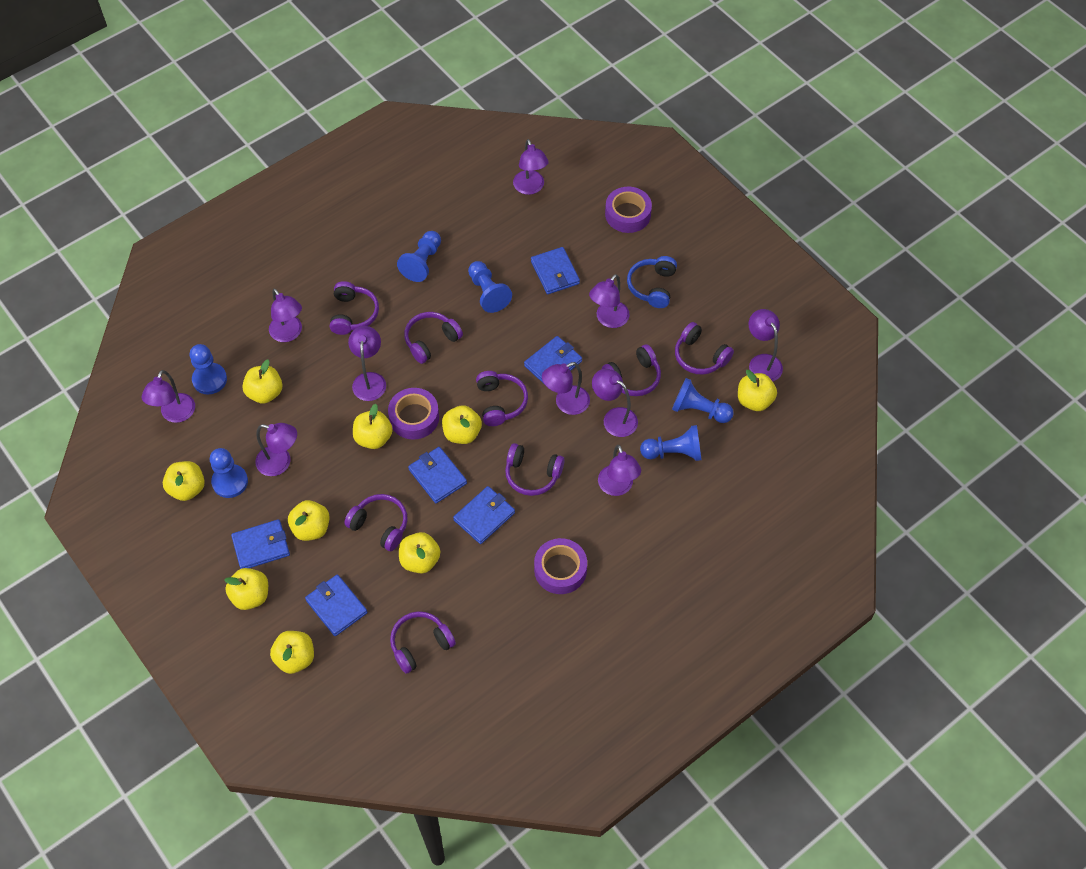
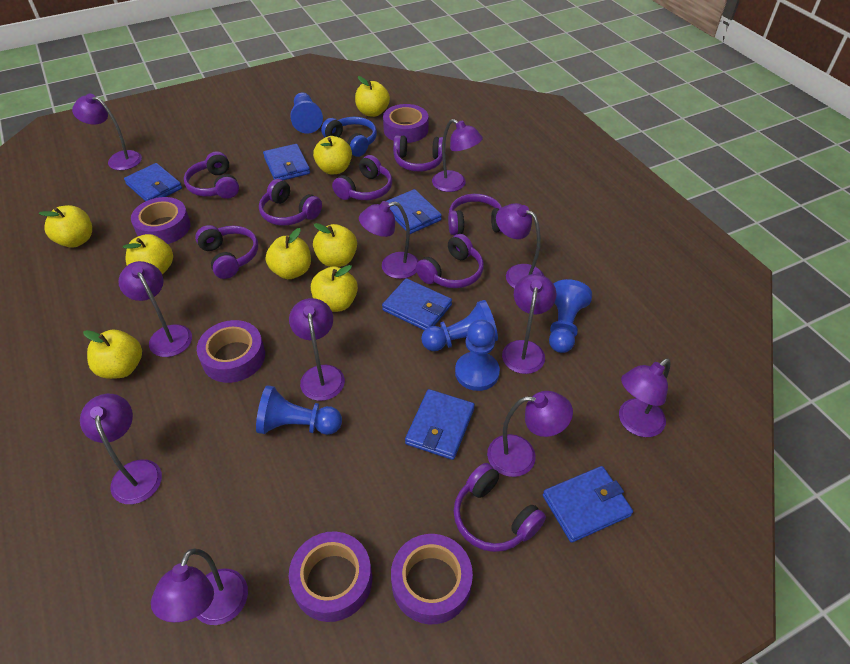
blue pawn: [190,344,227,394] [210,448,248,498] [397,231,441,282] [468,261,512,313] [640,425,702,461] [672,378,734,423] = 6 -> [256,385,342,435] [290,92,323,134] [421,300,498,351] [455,320,500,391] [549,279,592,353] = 5
purple lamp: [141,370,195,423] [255,423,297,476] [269,288,302,342] [348,326,386,401] [513,139,549,195] [542,362,590,415] [589,274,630,328] [592,369,638,437] [598,445,641,496] [749,309,783,382] = 10 -> [72,94,142,170] [80,394,162,504] [118,261,192,357] [151,549,248,625] [289,298,345,401] [359,201,419,279] [432,119,483,192] [487,391,573,477] [496,203,544,288] [502,274,556,374] [619,358,671,437] = 11
purple tape: [388,388,439,440] [534,538,587,594] [605,187,652,233] = 3 -> [131,197,191,244] [197,320,265,383] [289,531,372,622] [383,104,428,143] [391,534,473,624] = 5
yellow apple: [163,461,205,501] [224,568,268,610] [242,360,282,404] [270,631,314,674] [288,500,330,541] [353,404,393,449] [399,532,440,573] [442,405,482,444] [738,370,777,411] = 9 -> [38,205,92,247] [83,329,142,379] [123,234,173,274] [266,228,311,279] [311,265,358,312] [313,136,352,175] [313,223,357,267] [355,76,390,117] = 8

